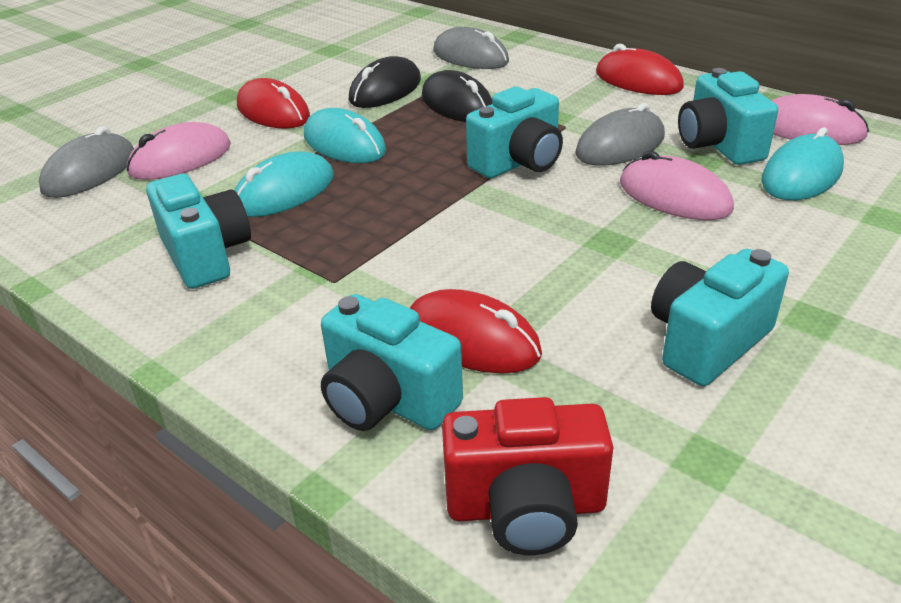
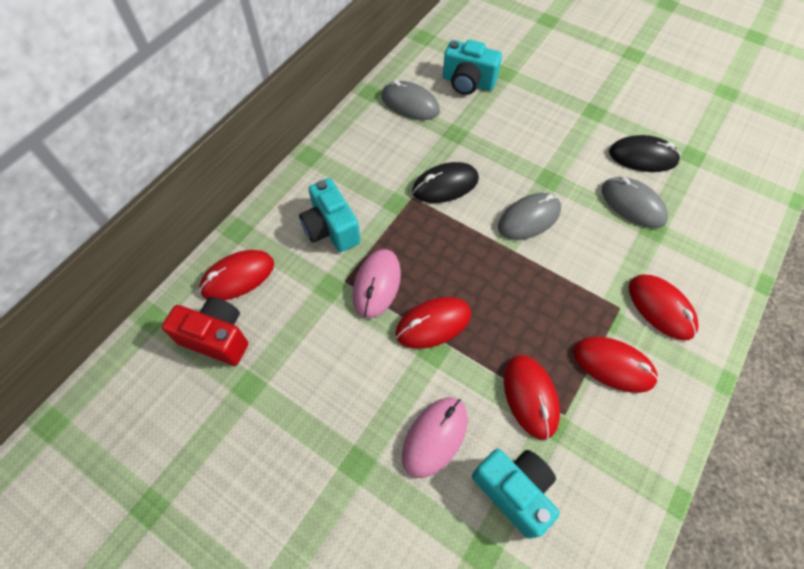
pink mouse: [127,122,231,180] [620,151,734,220] [771,94,869,145] = 3 -> [353,249,401,318] [402,398,468,478] = 2
red mouse: [237,78,310,129] [410,289,542,374] [596,44,684,95] = 3 -> [199,250,274,300] [395,297,471,349] [504,355,560,439] [573,337,658,393] [629,275,699,340] = 5
turquoise camera: [146,174,251,289] [321,294,463,431] [466,87,563,178] [651,249,789,386] [678,68,778,165] = 5 -> [299,178,361,252] [443,40,502,95] [472,449,560,539] = 3
turquoise mouse: [235,152,334,217] [304,108,386,163] [761,127,844,200] = 3 -> none = 0

